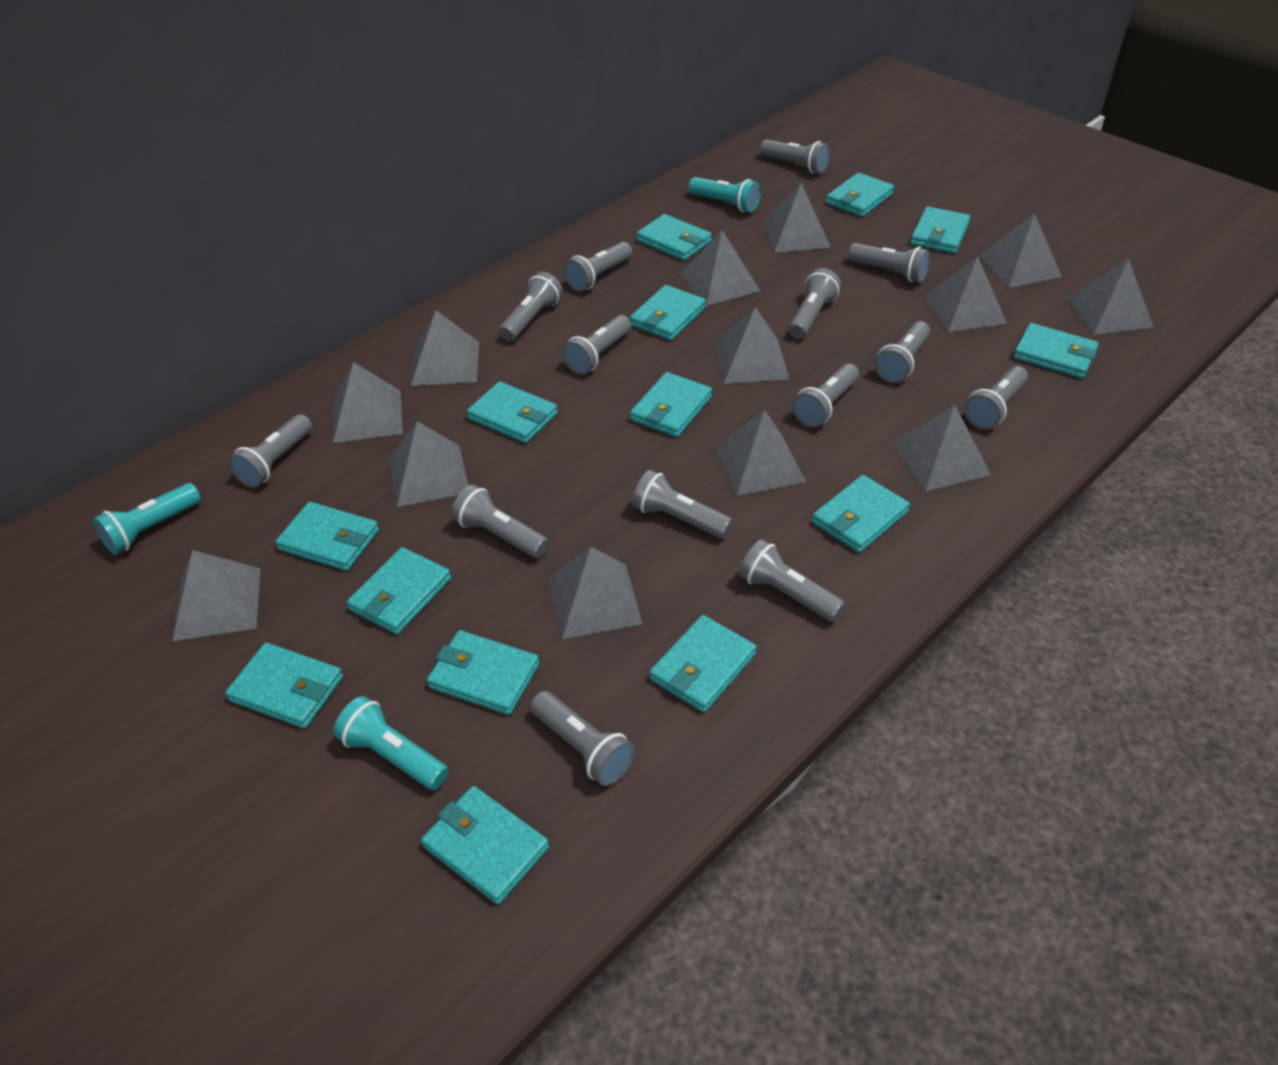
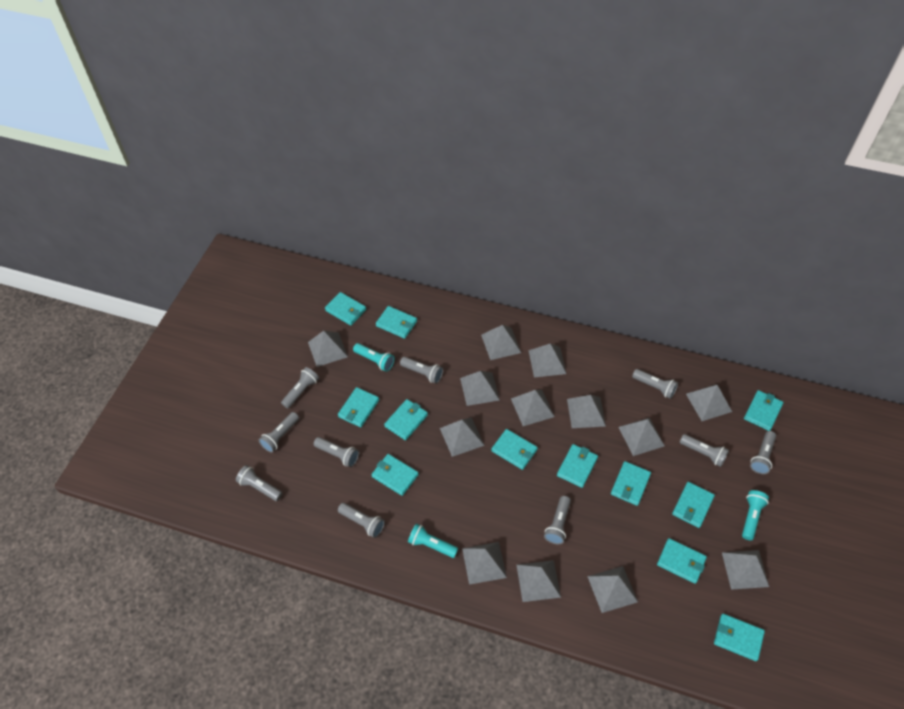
grey flashlight: [228,414,312,488] [451,484,549,558] [499,272,563,341] [530,691,635,786] [562,315,631,375] [564,242,632,292] [632,470,733,539] [739,539,845,622] [760,140,830,173] [789,268,841,339] [792,363,859,427] [848,243,930,283] [874,321,930,383] [964,366,1028,429] = 14 -> [236,465,283,501] [259,412,299,453] [281,367,319,408] [314,437,359,467] [338,503,385,538] [400,357,443,384] [544,496,571,544] [632,369,678,399] [680,434,729,467] [750,431,776,474] = 10
turquoise wallet: [225,643,343,729] [276,502,379,571] [347,547,451,634] [421,786,549,905] [427,630,539,715] [467,381,558,443] [630,285,706,340] [630,372,712,437] [637,214,712,261] [650,615,757,713] [812,475,910,553] [826,172,894,217] [910,207,970,253] [1013,323,1099,378] = 14 -> [325,292,366,326] [338,387,379,427] [371,454,419,496] [376,306,417,339] [384,399,428,440] [491,429,538,470] [557,444,598,488] [611,461,651,506] [657,538,707,584] [672,482,715,528] [714,614,765,661] [744,390,784,431] = 12

